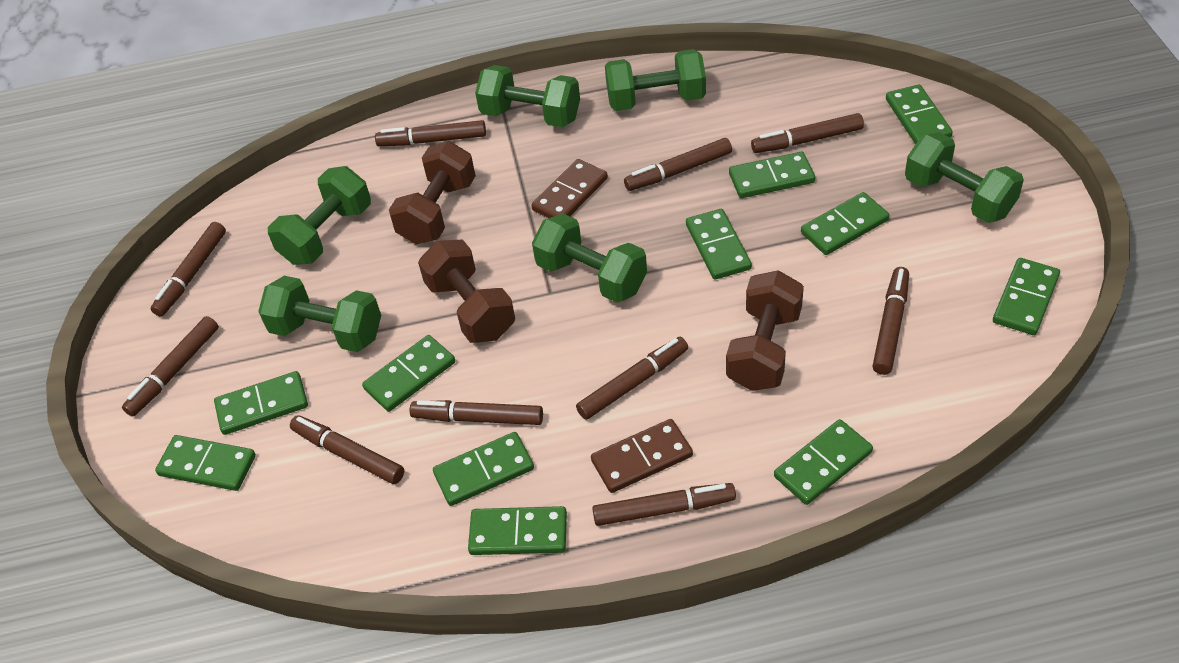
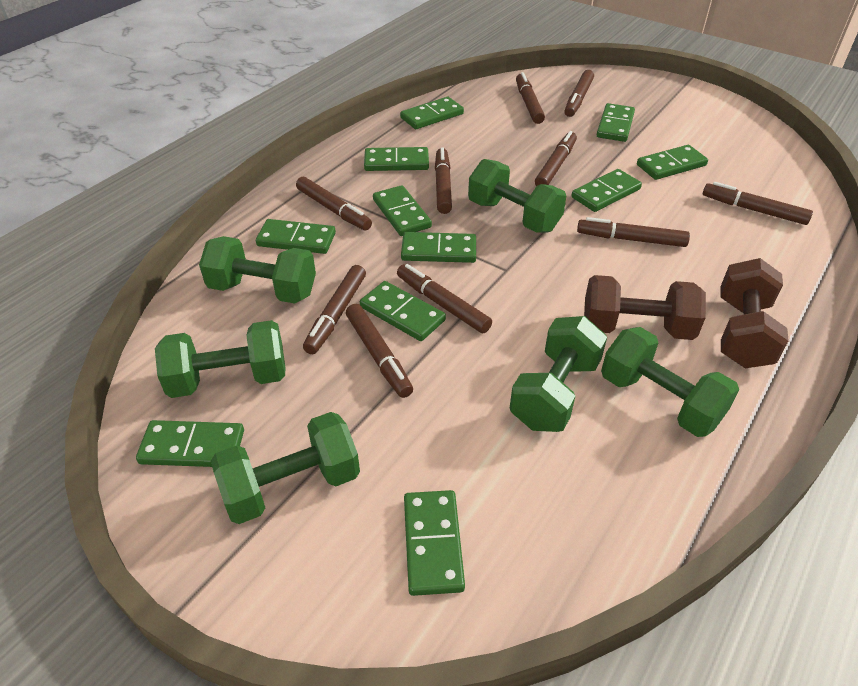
brown domino: [531,159,608,218] [591,419,693,493] = 2 -> none = 0
brown dumbbell: [389,141,476,244] [418,240,515,343] [726,270,804,391] = 3 -> [584,275,706,340] [720,258,789,368] = 2

